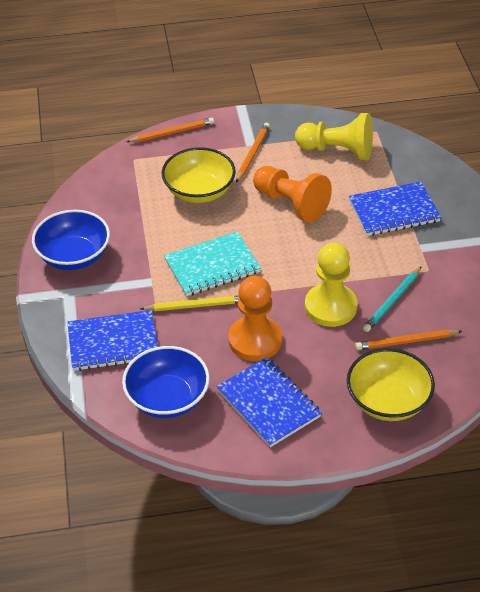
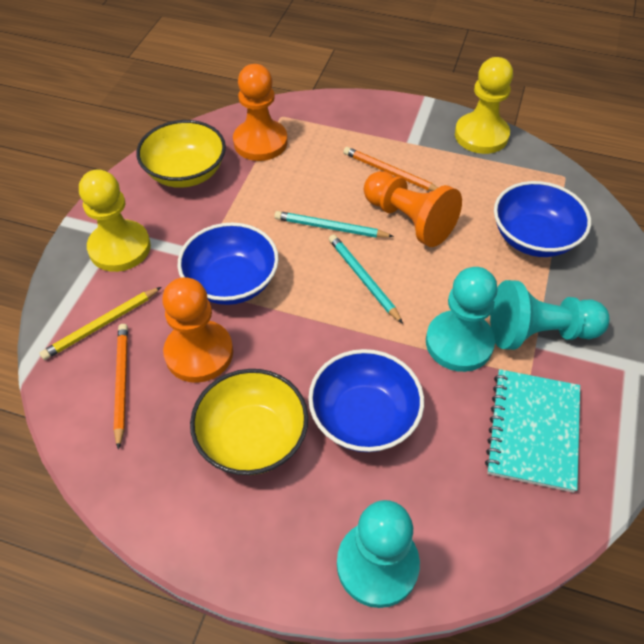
blue bowl: [32,210,110,270] [122,346,210,418] = 2 -> [178,223,279,305] [308,349,424,452] [494,181,591,257] = 3
blue notebook: [67,310,158,371] [216,357,322,447] [349,182,441,236] = 3 -> none = 0
orange pawn: [228,276,282,361] [253,166,332,223] = 2 -> [162,277,233,383] [233,64,288,161] [364,171,462,247] = 3
orange pencil: [126,118,214,142] [236,123,270,183] [355,329,462,350] = 3 -> [114,324,128,450] [343,147,438,191] = 2
turquoise pawn: none = 0 -> [337,500,420,608] [426,267,498,372] [490,280,609,350] = 3
turquoise pencil: [363,266,422,332] = 1 -> [274,211,394,238] [329,234,403,324] = 2

